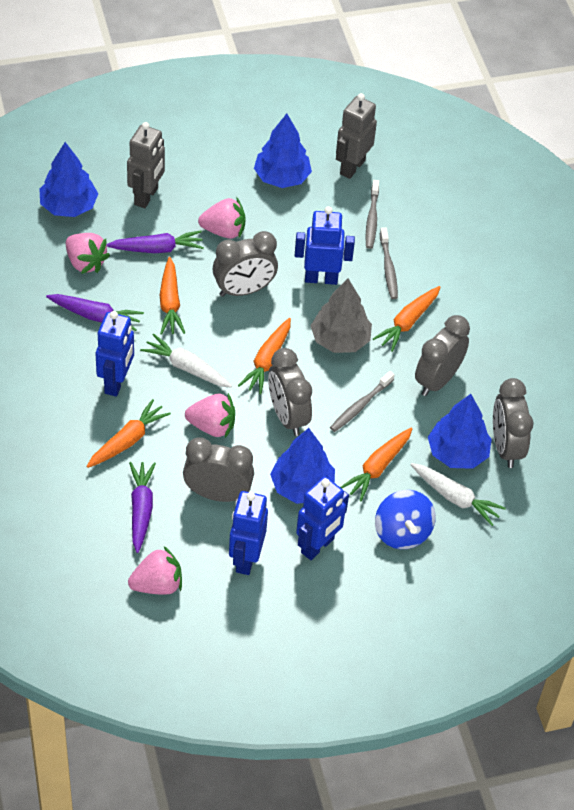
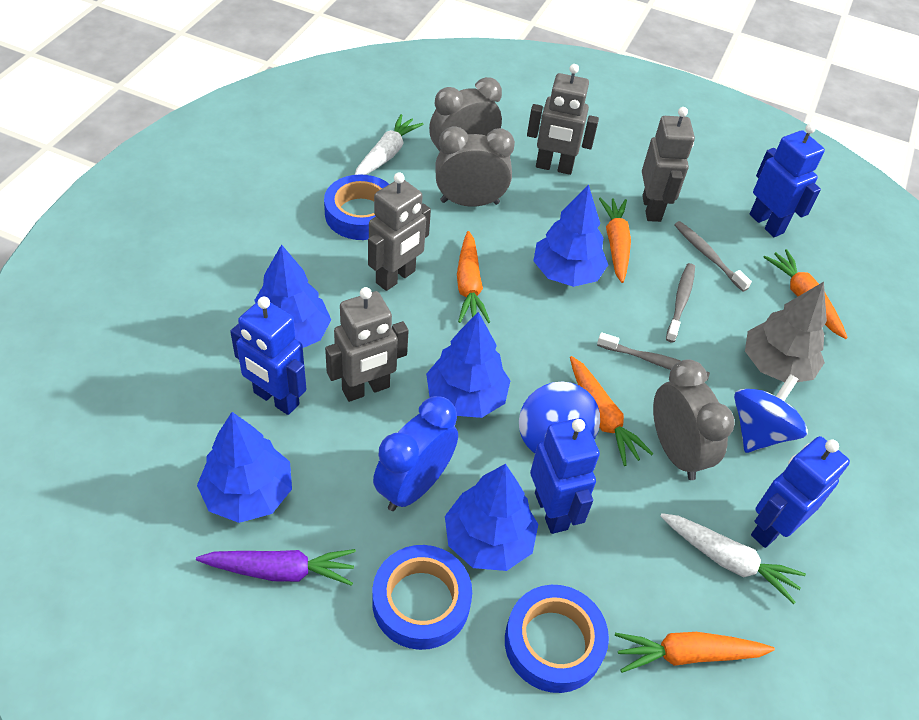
blue clock: none = 0 -> [373,396,458,511] = 1
blue spinning top: [375,490,436,549] = 1 -> [519,381,600,453] [734,374,808,453] = 2
blue tape: none = 0 -> [324,174,389,240] [372,545,472,650] [505,585,609,693] = 3
blue tree: [39,142,98,217] [254,114,312,188] [270,428,335,504] [428,394,492,469] = 4 -> [197,412,292,523] [254,244,331,348] [426,312,511,418] [445,464,538,571] [533,184,608,287] = 5
grey clock: [183,438,254,502] [213,231,278,297] [268,348,312,436] [415,315,470,396] [493,378,534,468] = 5 -> [429,77,502,151] [435,126,515,207] [653,359,735,480] = 3
grey robot: [127,122,165,208] [336,93,377,179] = 2 -> [325,287,409,402] [368,172,431,291] [527,64,599,175] [642,107,695,222] = 4
pink strawberry: [66,233,110,274] [128,546,182,595] [185,393,235,438] [198,198,245,239] = 4 -> none = 0
purple carrot: [46,294,144,331] [106,230,204,253] [129,462,156,553] = 3 -> [196,549,356,586] = 1

